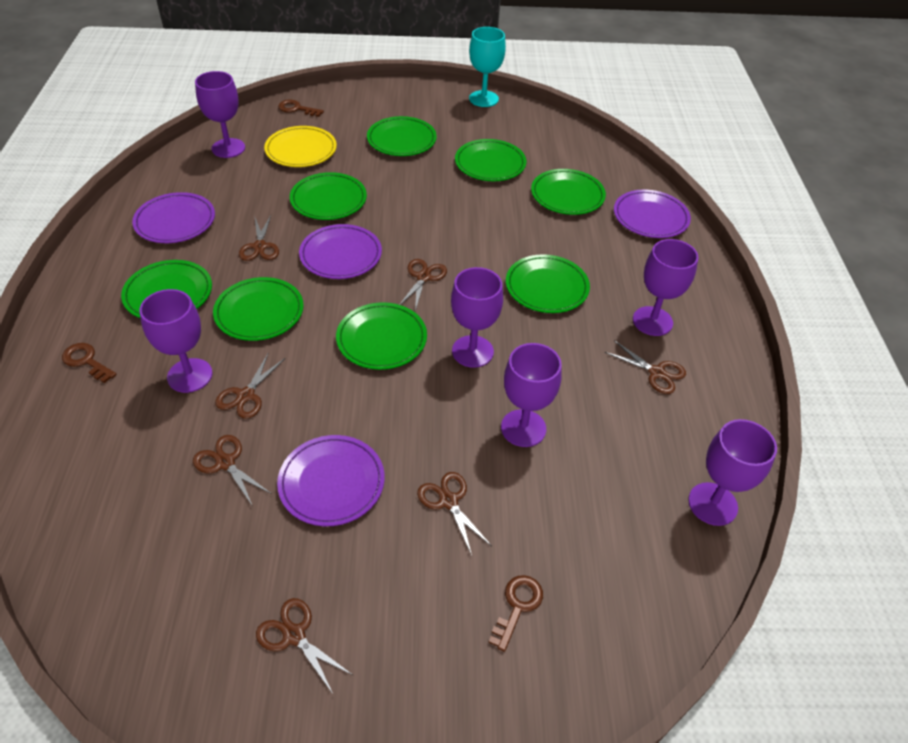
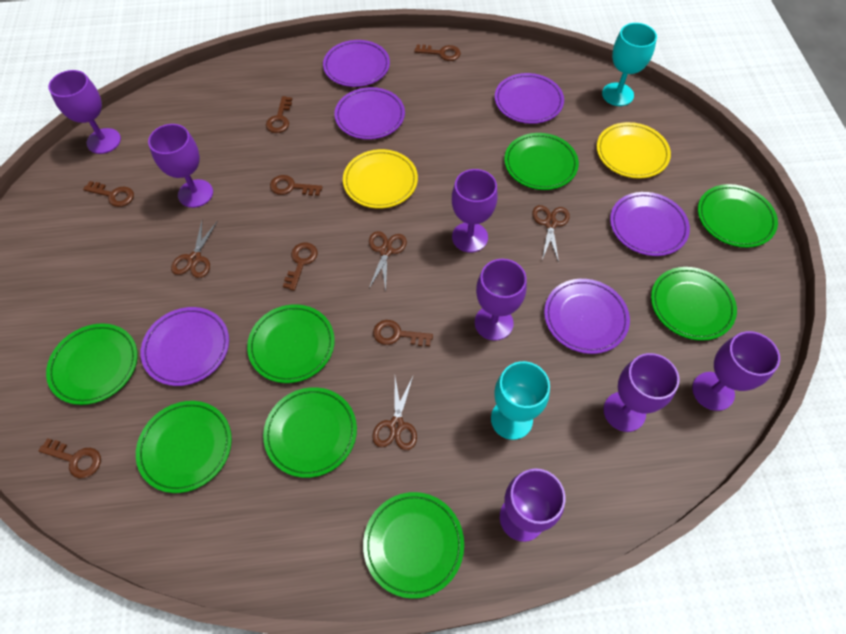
brown key: [62,343,117,383] [278,100,324,117] [488,575,543,652] = 3 -> [38,438,101,478] [83,181,134,207] [266,96,292,133] [270,175,322,196] [283,243,318,291] [373,320,433,346] [414,44,461,61] = 7
brown scissors: [193,435,272,505] [215,354,285,419] [239,215,279,261] [256,598,354,694] [399,259,447,311] [417,472,492,555] [605,340,686,394] = 7 -> [171,221,218,278] [369,231,407,290] [372,377,417,450] [532,205,570,262] = 4
purple goblet: [140,289,212,393] [195,71,245,158] [451,267,503,368] [501,343,562,447] [633,239,698,336] [688,419,777,526] = 6 -> [48,70,121,154] [148,124,213,208] [452,169,498,252] [475,259,527,341] [500,468,565,542] [603,353,680,432] [692,331,780,411] = 7
purple plate: [132,192,215,243] [277,435,385,526] [299,224,382,279] [614,189,691,238] = 4 -> [140,307,229,386] [323,40,390,87] [335,87,405,140] [495,73,564,124] [544,279,630,354] [610,192,690,256] = 6
turquoise goblet: [469,27,506,107] = 1 -> [491,361,550,440] [602,23,657,106] = 2
yellow plate: [264,126,337,167] = 1 -> [343,149,418,209] [597,122,671,179] = 2

